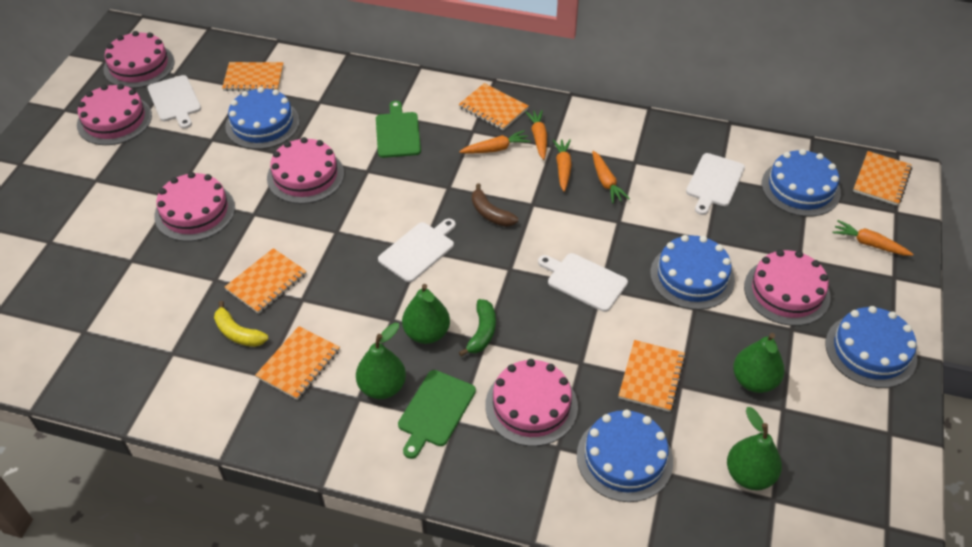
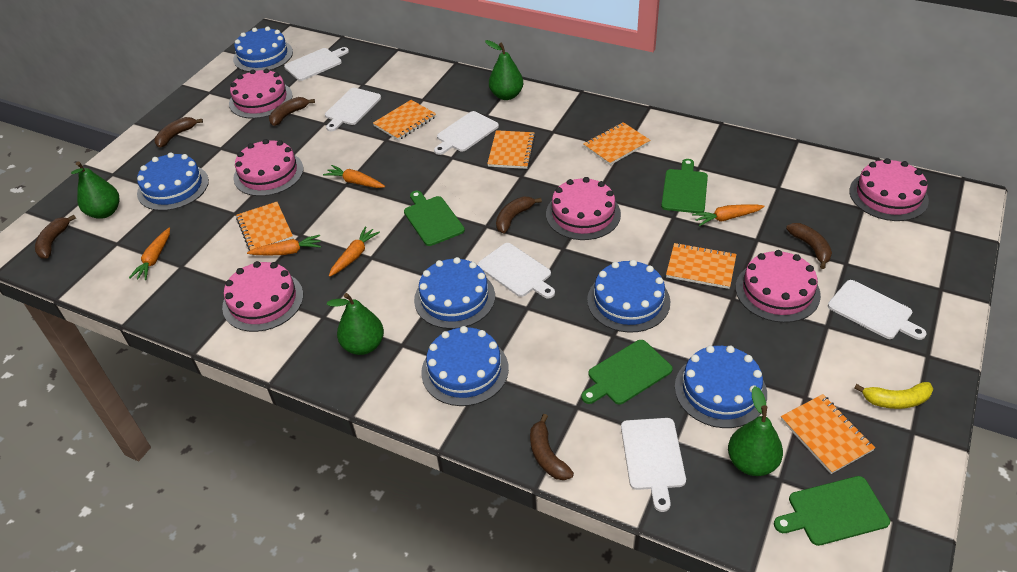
blue cake: [225,87,300,149] [577,410,673,502] [650,235,735,310] [762,149,841,217] [826,306,917,388] = 5 -> [137,152,209,211] [233,27,293,72] [414,257,495,329] [421,326,509,406] [587,260,670,333] [675,345,767,428] = 6
brown banana: [472,183,518,227] = 1 -> [35,215,76,259] [154,117,203,148] [269,97,315,126] [496,197,542,233] [530,414,574,480] [786,223,832,269] = 6
green banana: [459,299,496,356] = 1 -> none = 0
green cutting board: [376,101,421,158] [398,370,476,459] = 2 -> [404,191,465,246] [581,340,673,405] [661,159,708,213] [774,476,890,546] = 4
white cutting board: [147,75,201,129] [378,219,456,282] [538,253,628,312] [686,153,745,215] = 4 -> [284,47,349,81] [325,88,381,131] [434,111,499,155] [478,243,555,299] [621,418,686,512] [828,280,927,340] = 6

